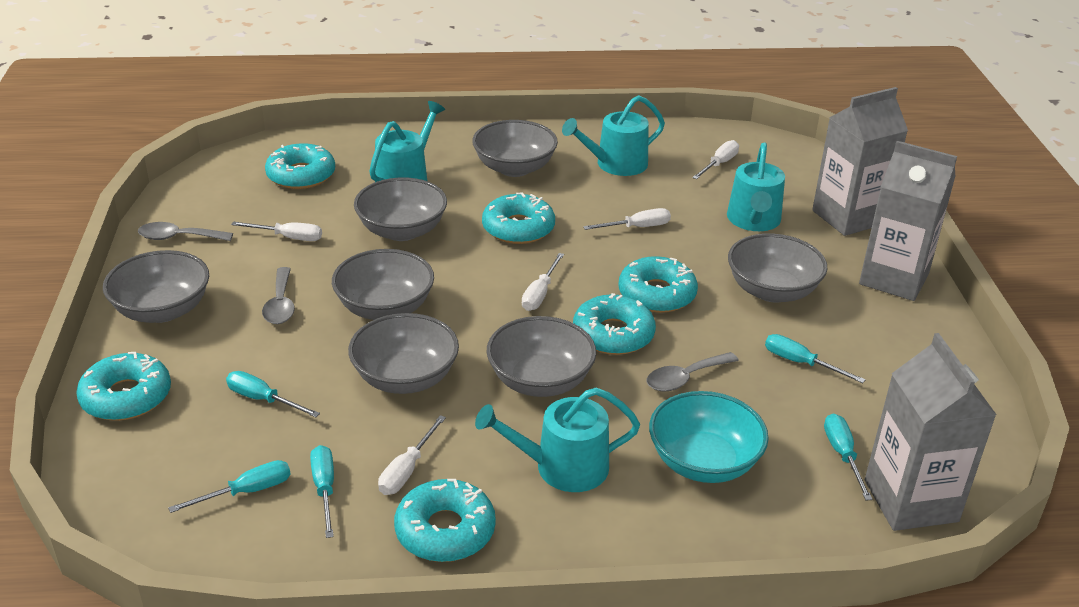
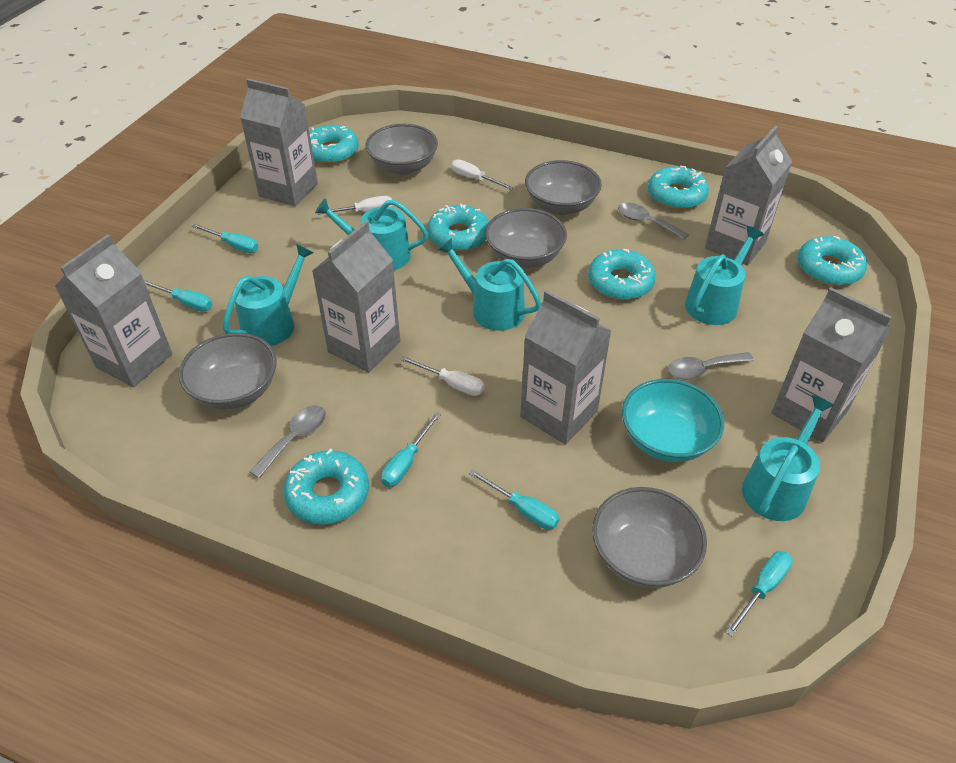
grey bowl: [103,250,209,323] [332,249,434,320] [348,313,459,394] [354,178,447,241] [472,120,558,177] [486,316,596,397] [728,233,828,303] = 7 -> [179,333,277,410] [366,124,438,175] [485,208,567,268] [525,160,602,215] [592,487,707,588] = 5
grey carton: [812,87,908,236] [859,141,957,301] [865,333,997,531] = 3 -> [55,234,172,387] [240,79,318,206] [312,221,400,373] [520,290,612,444] [705,125,792,266] [771,287,892,442] = 6
turquoise watering can: [369,101,445,182] [475,388,640,492] [562,95,665,176] [727,142,785,231] = 4 -> [223,244,314,346] [315,198,428,270] [438,238,541,331] [685,226,764,325] [742,395,835,521] = 5
white screwdriver: [231,222,322,241] [378,415,446,495] [522,253,564,311] [583,208,671,230] [692,140,739,179] = 5 -> [317,196,393,215] [401,356,485,396] [451,159,514,190] = 3

